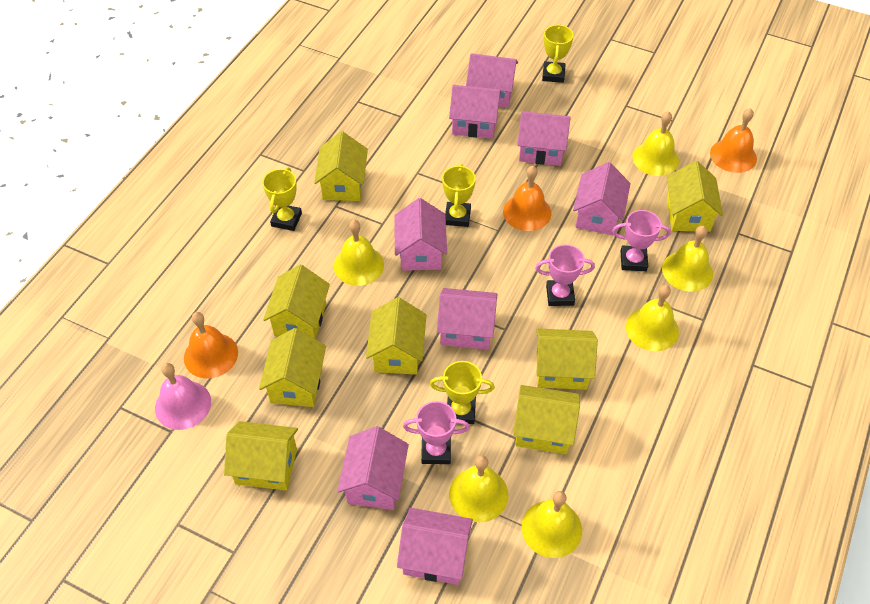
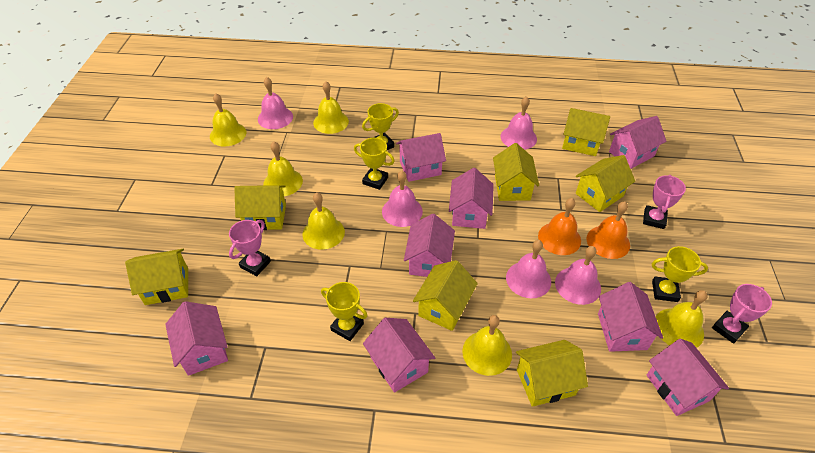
orange bell: [184,312,238,379] [503,166,551,231] [710,108,757,173] = 3 -> [538,198,581,255] [587,201,630,259] = 2
pink bell: [155,363,211,430] = 1 -> [258,77,293,129] [382,171,423,227] [501,96,537,150] [506,240,551,298] [555,246,601,305] = 5
yellow house: [224,421,298,491] [259,328,326,407] [263,265,330,339] [314,131,368,201] [366,297,426,375] [513,385,580,454] [536,328,598,390] [666,161,723,232] = 8 -> [125,249,188,305] [234,185,286,230] [413,260,478,331] [493,143,539,201] [516,340,588,407] [562,108,610,156] [576,155,635,212] = 7

